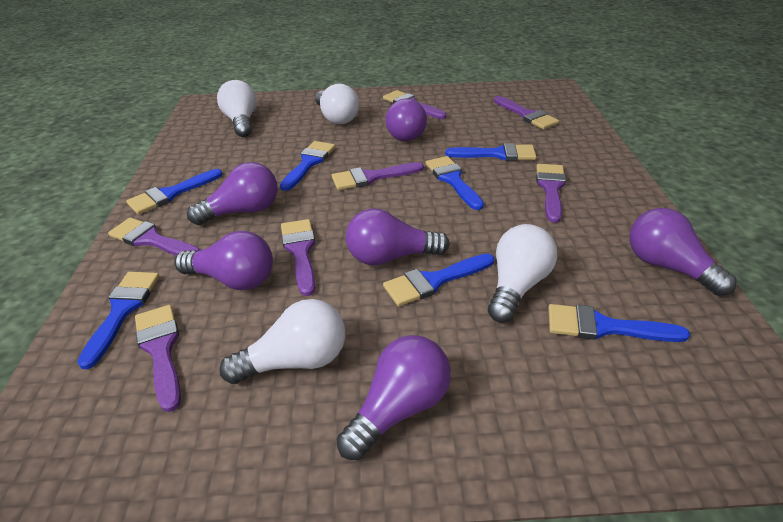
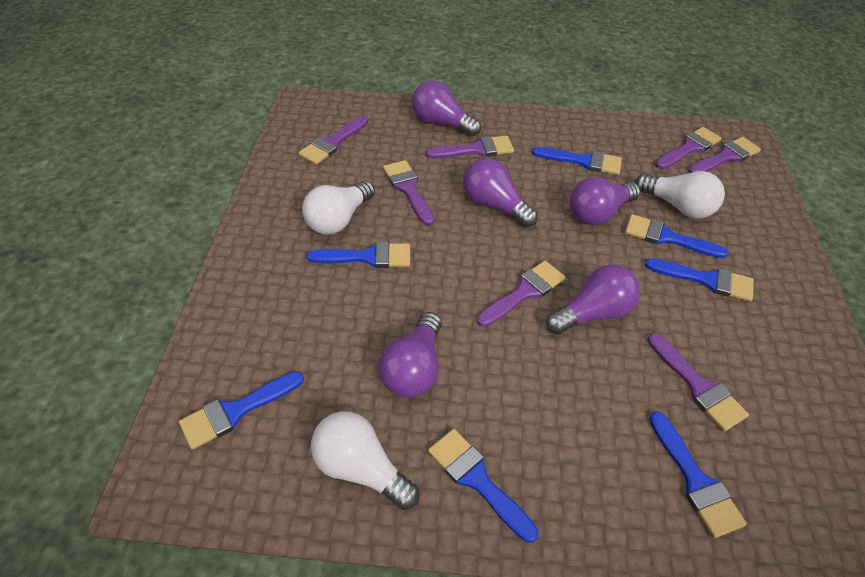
purple light bulb: [174,231,273,290] [187,162,278,225] [337,335,451,460] [346,208,450,265] [385,98,427,141] [629,208,737,296] = 6 -> [378,312,441,398] [412,80,481,137] [463,158,538,227] [546,264,640,334] [570,177,640,225] = 5
white light bulb: [217,80,257,137] [219,299,345,384] [315,83,359,124] [488,224,557,323] = 4 -> [302,181,375,235] [311,411,419,510] [635,171,725,219] = 3

